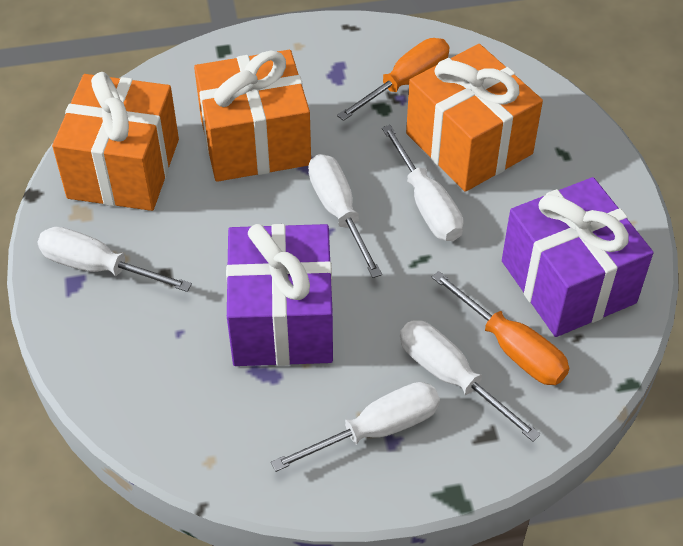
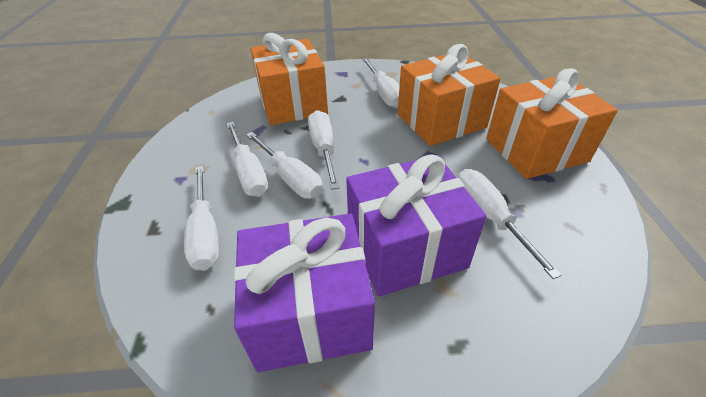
orange screwdriver: [337,38,450,121] [432,271,569,385] = 2 -> none = 0
white screwdriver: [37,227,192,292] [271,382,440,472] [308,154,382,278] [382,125,464,241] [400,320,541,442] = 5 -> [184,166,219,271] [227,122,268,197] [246,132,323,199] [308,110,339,190] [362,58,400,108] [458,169,562,279] = 6

